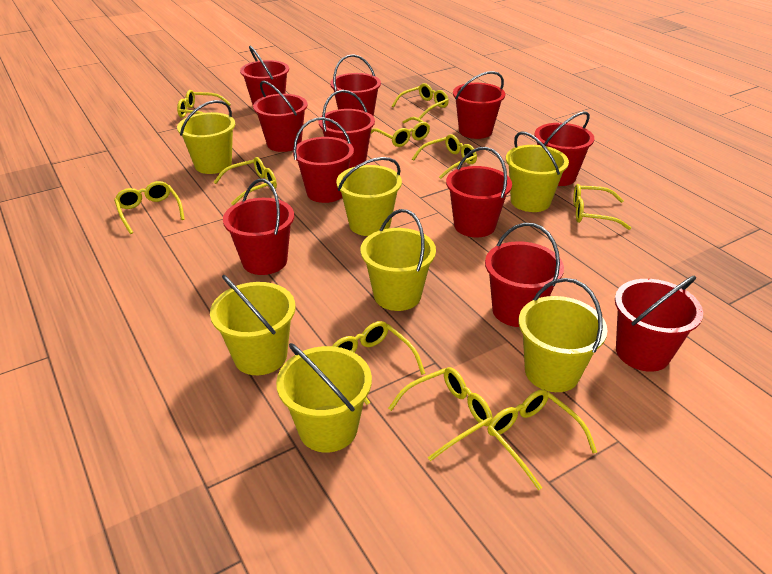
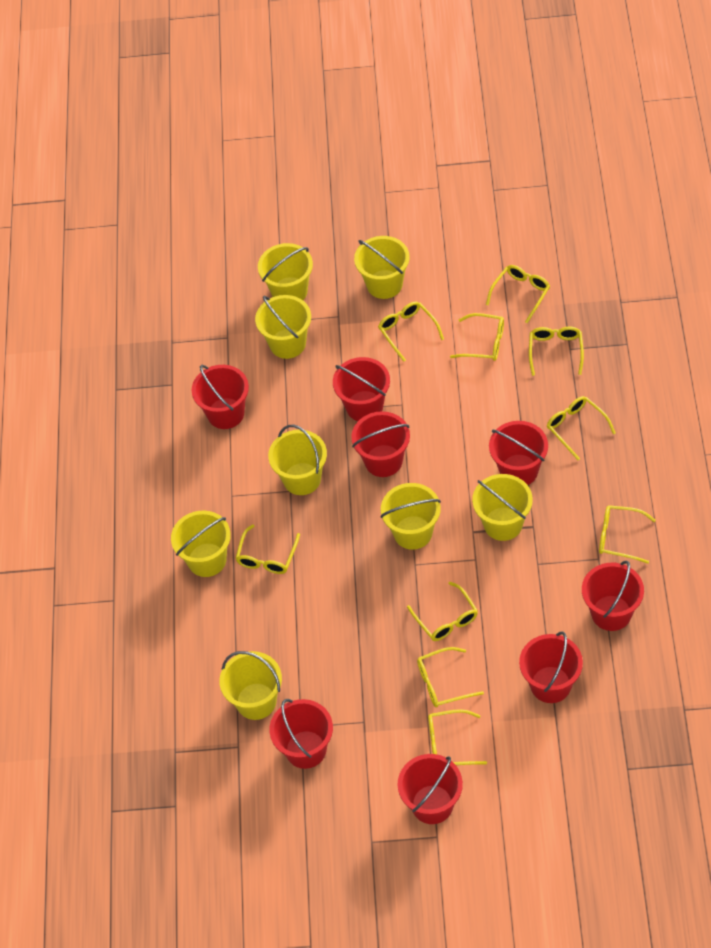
red bucket: [223,179,294,275] [240,46,289,105] [253,81,308,152] [293,117,354,203] [319,90,375,168] [330,54,381,117] [446,147,512,237] [453,71,505,139] [485,223,564,327] [534,111,594,186] [615,275,703,372] = 11 -> [192,365,249,429] [269,699,333,769] [333,357,390,421] [351,411,410,477] [398,754,463,824] [489,421,548,485] [519,631,583,703] [582,561,644,631] = 8
yellow bucket: [177,100,235,174] [210,275,296,375] [276,343,372,453] [336,157,402,236] [361,209,436,311] [506,132,569,212] [519,278,608,392] = 7 -> [171,510,231,577] [219,651,282,720] [255,295,311,359] [258,243,313,300] [268,425,327,495] [354,236,410,299] [380,483,441,550] [472,474,533,541] = 8

